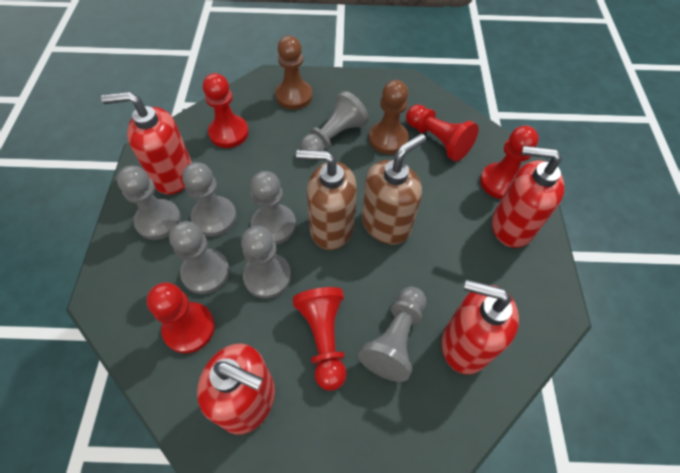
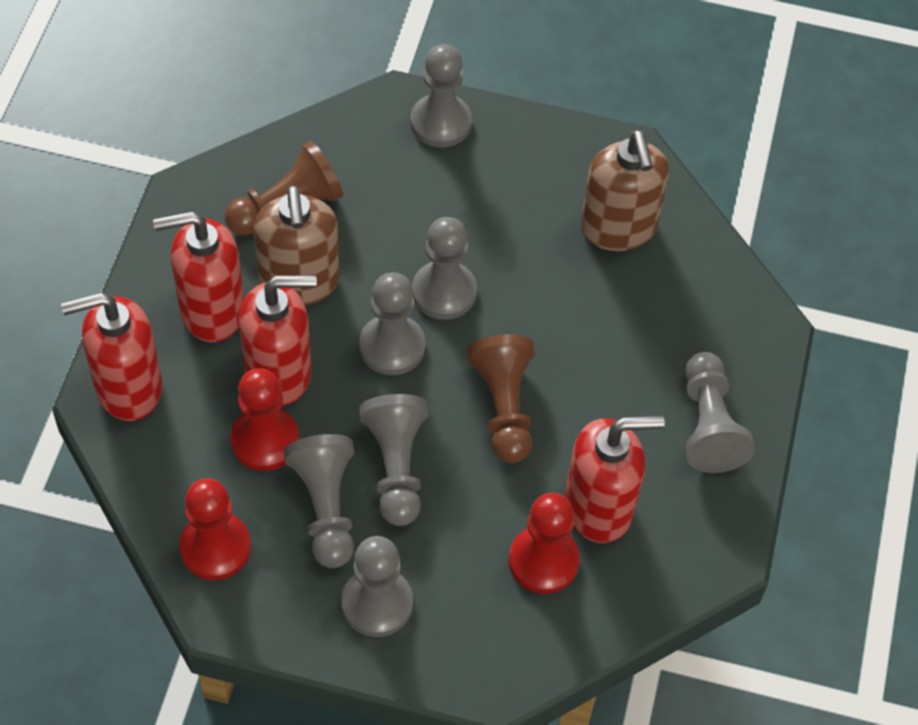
red pawn: [147,282,215,353] [203,73,249,148] [292,287,347,391] [406,104,479,161] [480,126,539,199] = 5 -> [179,478,251,580] [231,368,299,471] [509,493,580,594] = 3

